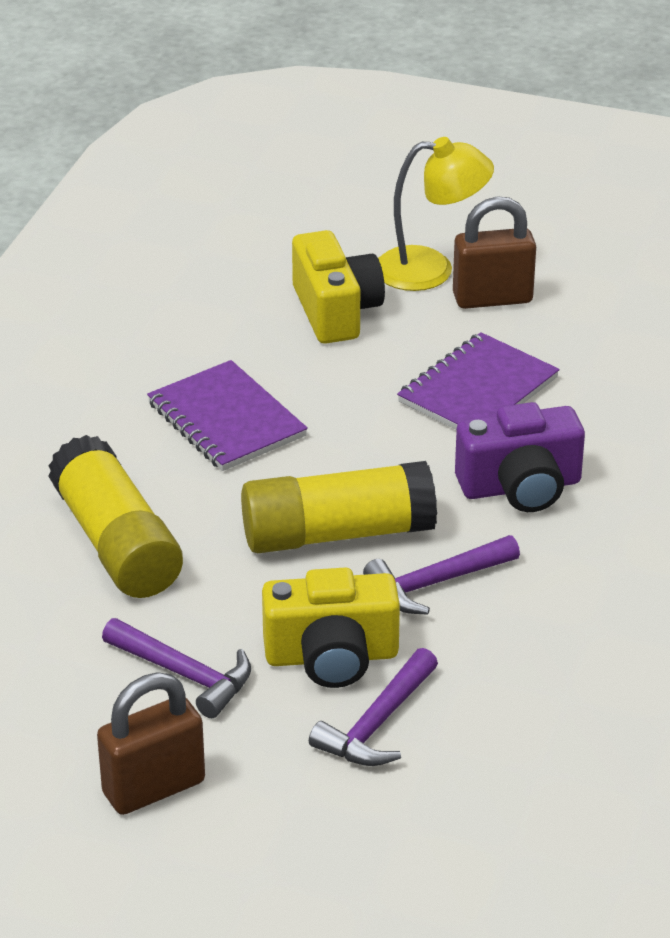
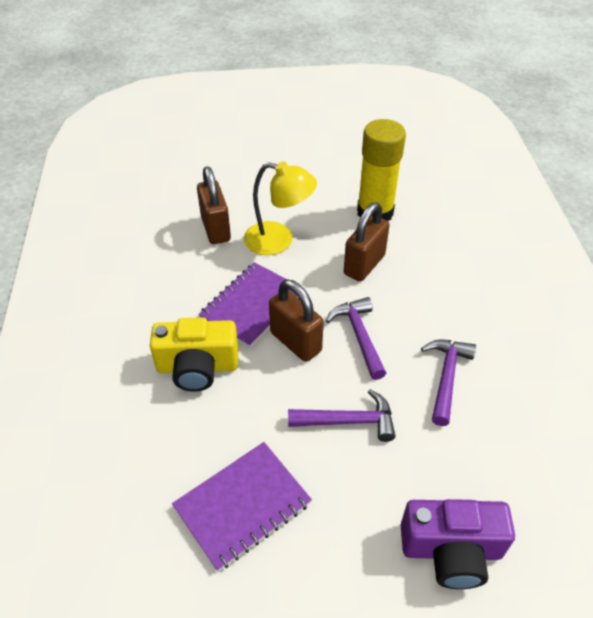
brown padlock: [97,673,205,815] [453,196,536,309] = 2 -> [197,166,231,244] [269,279,324,362] [344,202,390,281] = 3
yellow camera: [262,567,400,688] [292,230,385,344] = 2 -> [150,317,238,392] = 1
yellow glue stick: [48,435,183,598] [241,461,437,553] = 2 -> [357,119,406,221] = 1

